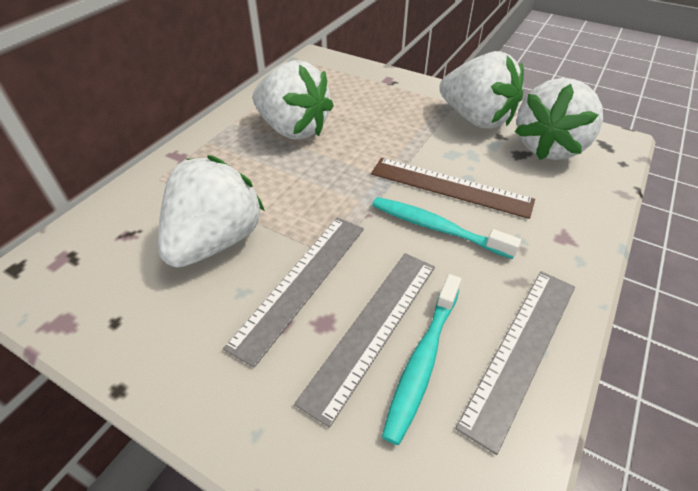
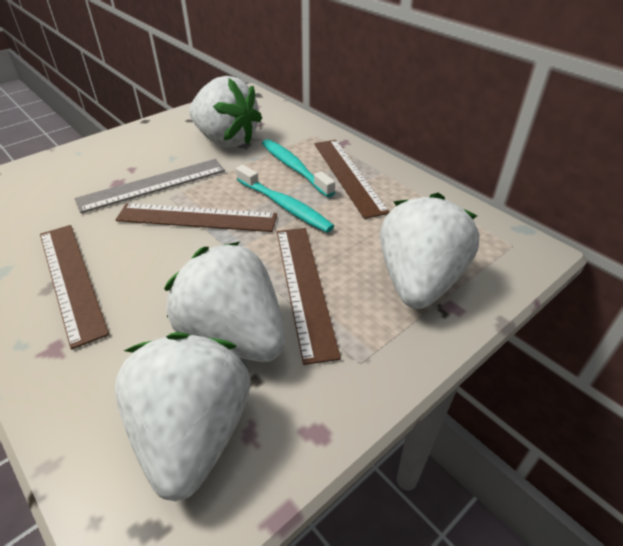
brown ruler: [371,158,535,219] = 1 -> [40,225,109,349] [116,203,277,232] [277,228,341,365] [314,140,390,219] = 4
grey ruler: [223,217,364,367] [294,253,435,428] [455,271,575,455] = 3 -> [75,159,225,213] = 1

